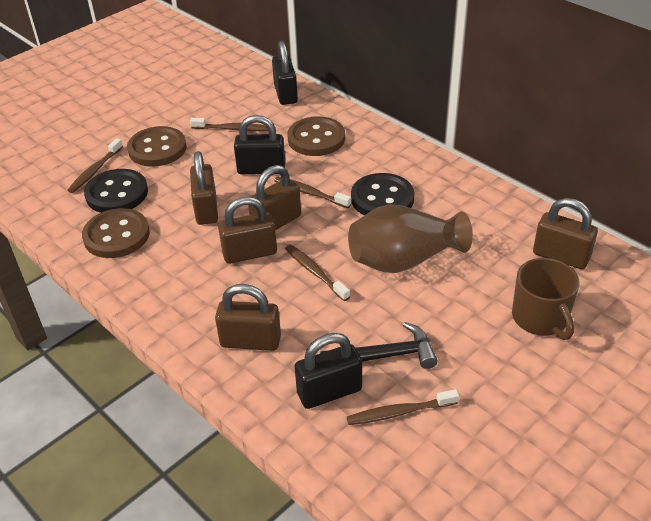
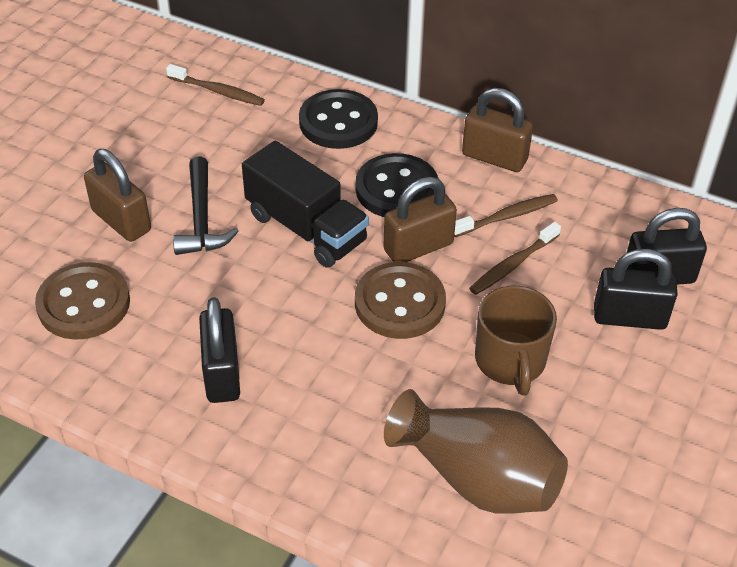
black truck: none = 0 -> [242,141,369,268] = 1
brown button: [82,208,150,258] [127,126,186,167] [288,116,345,156] = 3 -> [35,262,130,340] [355,262,446,339] = 2
brown padlock: [190,151,218,225] [215,284,281,351] [218,197,277,264] [248,165,301,230] [533,198,598,269] = 5 -> [84,149,151,242] [383,177,457,262] [462,88,533,172] = 3
brown toothbrush: [67,138,123,193] [190,118,268,131] [274,177,351,208] [285,244,350,301] [347,389,459,425] = 5 -> [166,64,265,106] [454,194,558,237] [469,222,561,295] = 3

